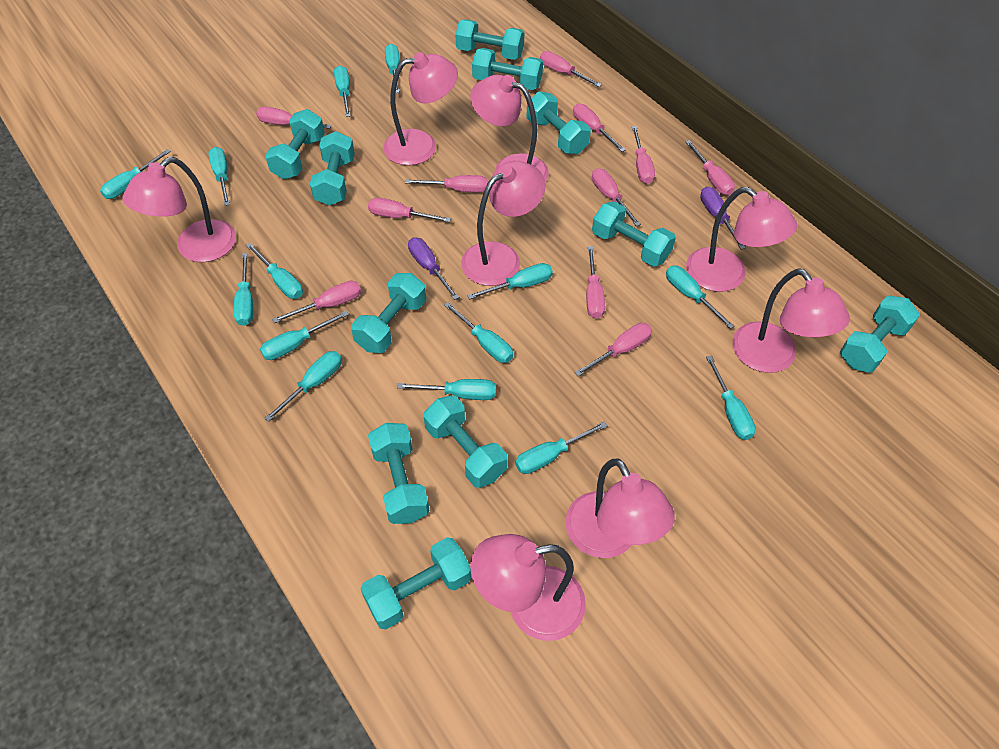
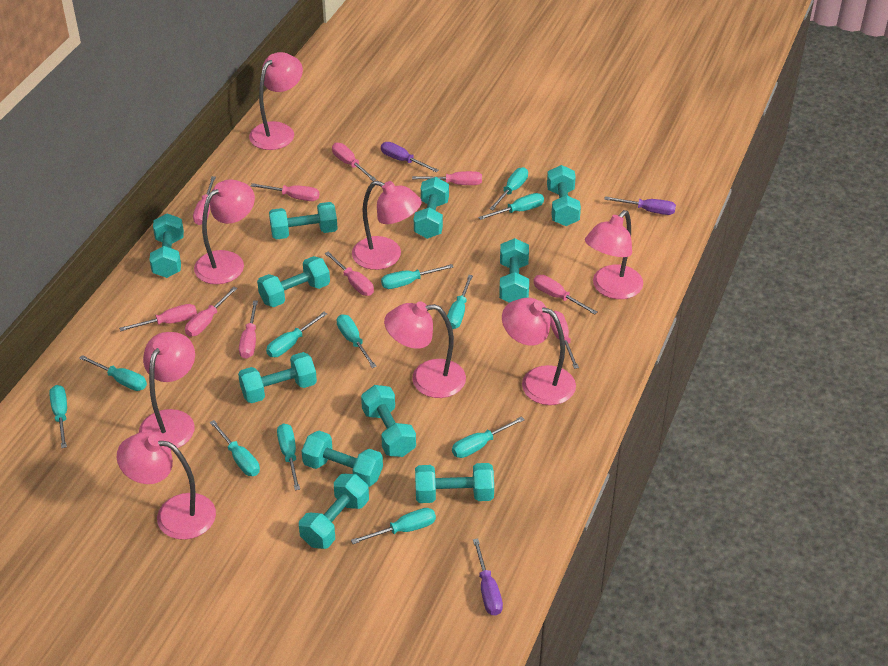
pink screwdriver: [256,107,331,129] [272,281,361,323] [368,198,451,222] [405,175,488,192] [540,51,602,87] [573,104,625,152] [574,323,652,376] [586,246,605,319] [592,168,641,226] [632,126,655,184] [685,140,735,195] = 11 -> [119,304,197,331] [185,287,238,337] [193,176,216,225] [239,301,258,359] [251,183,320,201] [325,251,374,296] [332,143,376,181] [412,171,482,185] [533,275,597,315] [550,311,579,369] = 10
purple screwdriver: [408,237,459,300] [700,187,746,250] = 2 -> [381,142,439,172] [473,539,503,616] [604,196,676,215] = 3
turquoise screwdriver: [100,149,171,199] [208,147,230,206] [233,253,253,326] [246,243,303,299] [260,310,349,360] [265,351,342,422] [334,65,351,117] [385,44,400,93] [397,379,496,400] [444,302,513,363] [467,263,553,300] [515,421,607,474] [666,266,734,329] [706,355,756,440] = 14 -> [49,385,67,448] [79,355,147,391] [210,420,260,476] [266,312,327,357] [277,423,300,490] [337,314,377,368] [351,508,436,544] [381,264,454,289] [447,275,473,329] [452,416,525,458] [478,193,544,220] [489,167,528,210] = 12

